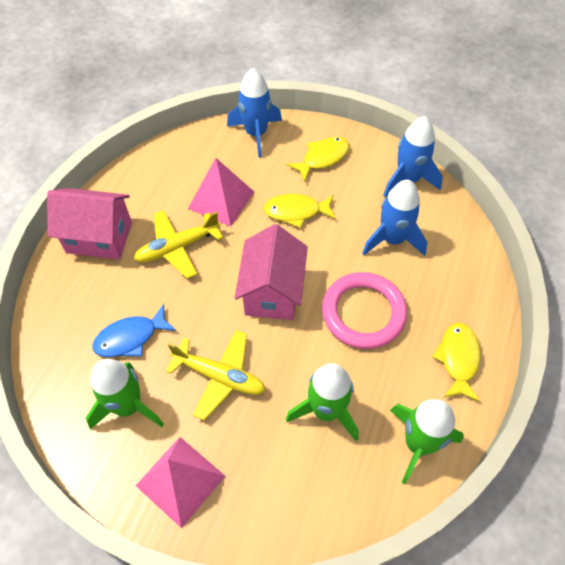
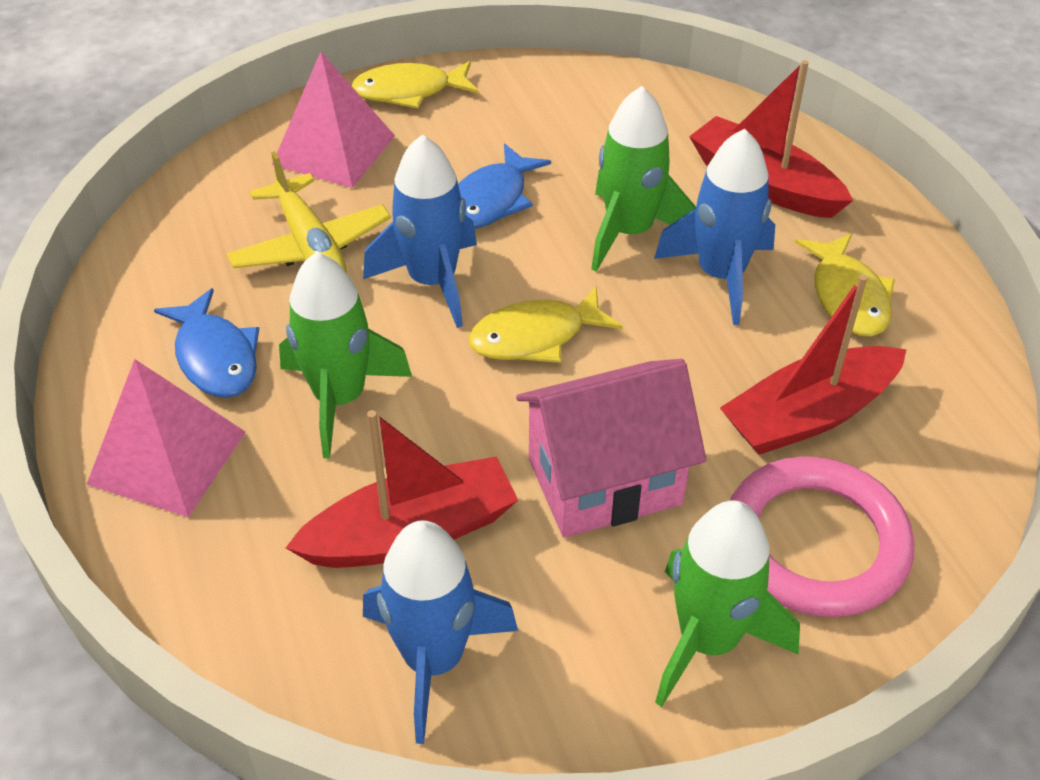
blue fish: [92,304,176,357] = 1 -> [154,288,259,398] [458,143,551,229] = 2
pink house: [47,188,132,259] [234,224,308,320] = 2 -> [516,359,706,538] = 1
red boat: none = 0 -> [286,410,518,568] [689,60,853,218] [720,274,907,455] = 3
yellow plane: [134,210,223,279] [166,330,266,420] = 2 -> [226,151,391,273] = 1

